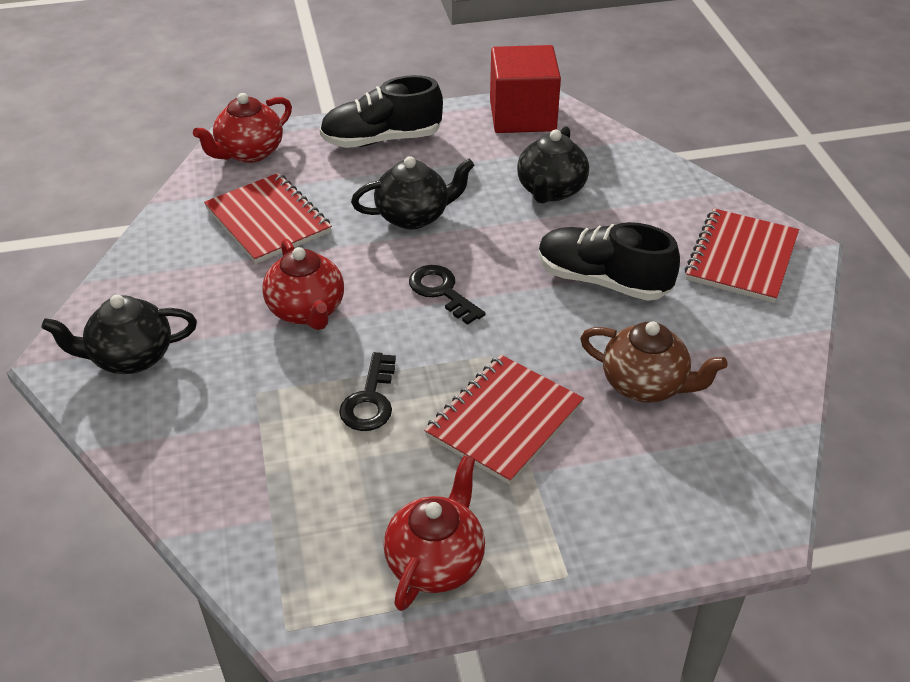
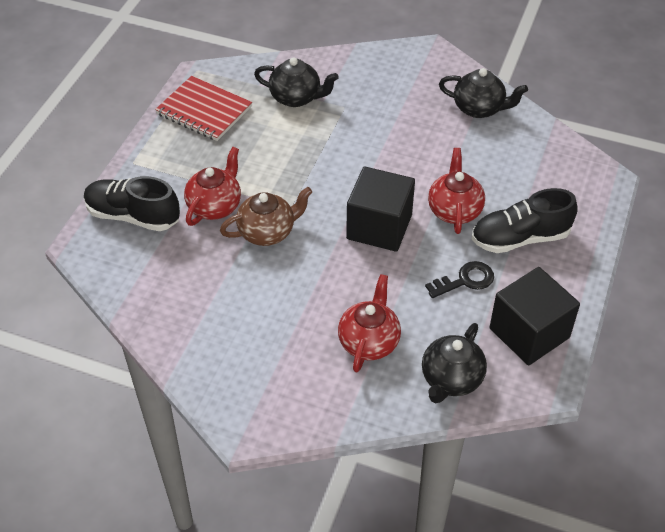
black cube: none = 0 -> [346,167,415,252] [490,267,580,365] = 2
black key: [339,352,396,431] [409,265,485,325] = 2 -> [425,261,494,298] = 1
red cube: [490,45,561,133] = 1 -> none = 0
red notebook: [204,173,332,264] [424,354,584,485] [685,208,799,303] = 3 -> [155,76,252,141] = 1

